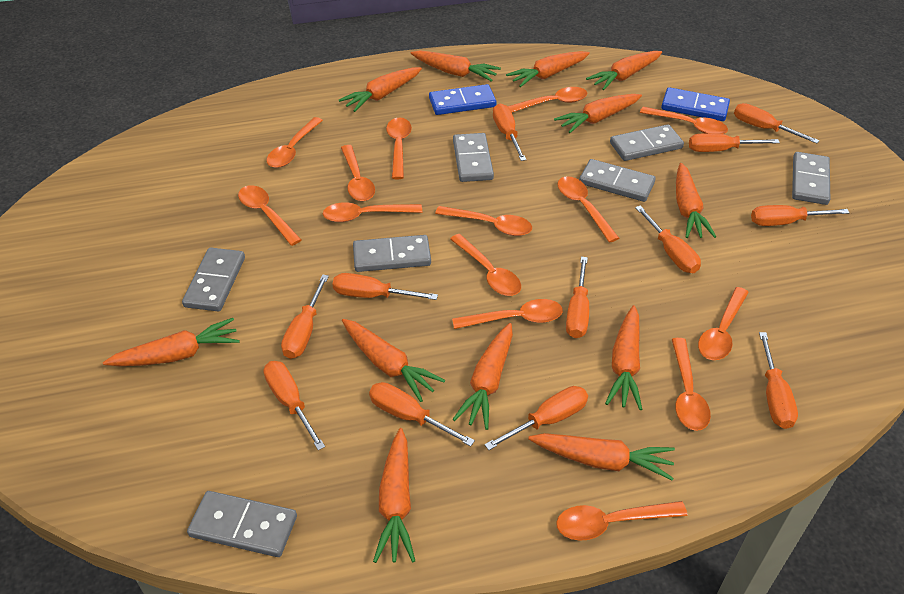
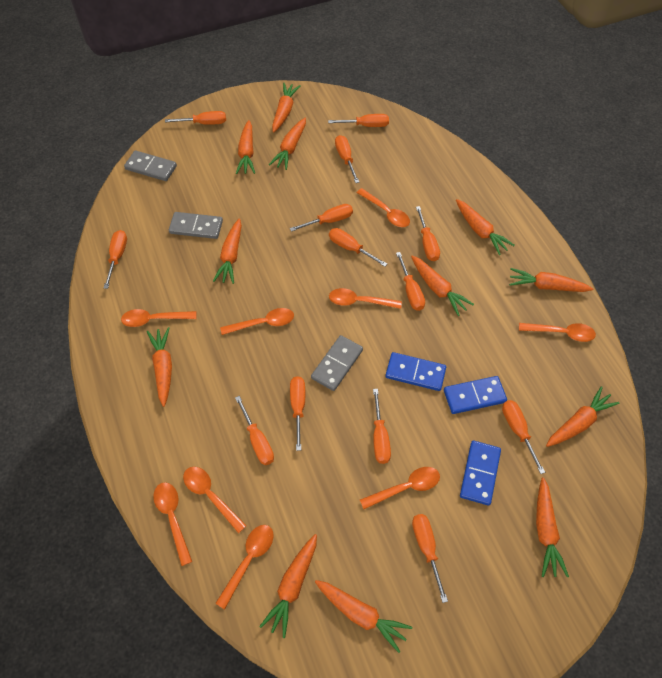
blue domino: [429,84,497,115] [661,87,730,121] = 2 -> [385,352,446,391] [444,376,507,414] [460,441,501,505] = 3
grey domino: [182,248,245,312] [187,491,297,557] [353,235,431,272] [453,133,494,182] [579,159,656,202] [610,124,684,161] [792,152,830,205] = 7 -> [124,150,177,181] [169,212,223,239] [311,335,363,391] = 3
orange screwdriver: [263,361,325,450] [281,274,329,359] [333,273,438,300] [369,382,475,447] [484,386,588,450] [493,104,526,161] [566,257,589,338] [635,206,701,273] [689,133,780,152] [734,103,820,144] [751,205,849,226] [759,332,798,429] = 12 -> [104,230,127,289] [165,111,226,125] [235,396,274,465] [290,204,353,232] [290,376,305,451] [328,114,389,127] [329,228,387,267] [335,135,359,183] [373,389,391,464] [396,252,425,311] [412,514,448,603] [416,206,440,261] [502,400,545,474] = 13
orange spoon: [238,185,302,246] [266,117,323,168] [323,202,422,222] [341,145,375,201] [386,117,412,179] [435,206,532,236] [450,234,521,296] [452,299,563,329] [508,87,587,112] [556,501,687,541] [557,176,619,243] [640,107,728,134] [672,338,711,431] [698,287,749,360] = 14 -> [121,309,196,327] [153,482,192,566] [183,467,247,533] [215,525,274,609] [220,308,294,335] [329,288,402,309] [357,188,410,227] [360,467,440,509] [519,323,596,342] = 9

